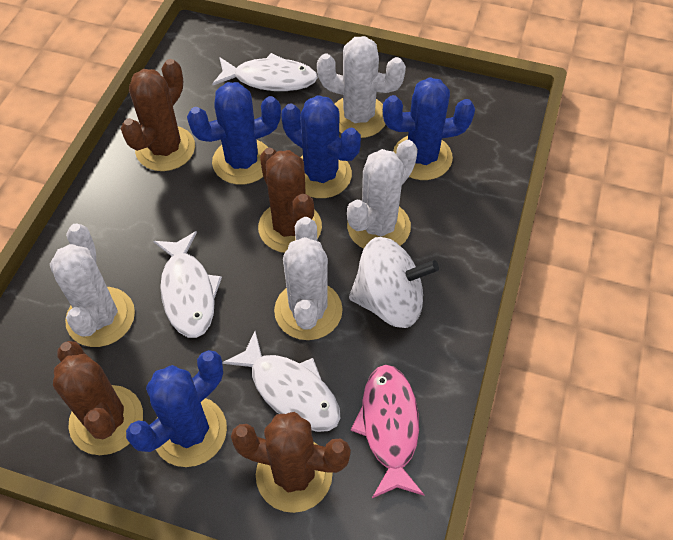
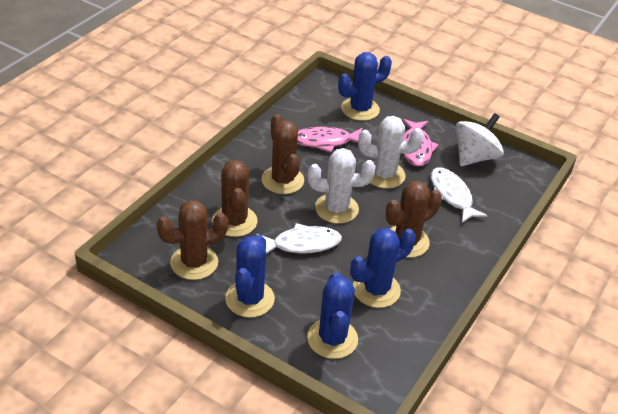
pink fish: [351,365,424,498] = 1 -> [297,127,363,153] [402,119,439,167] = 2
white cactus: [50,224,135,347] [274,217,343,340] [317,36,406,138] [347,140,418,249] = 4 -> [307,148,375,224] [358,116,423,189] = 2
white fish: [153,231,222,338] [212,53,318,91] [222,331,340,432] = 3 -> [256,223,342,254] [431,167,488,223] = 2

